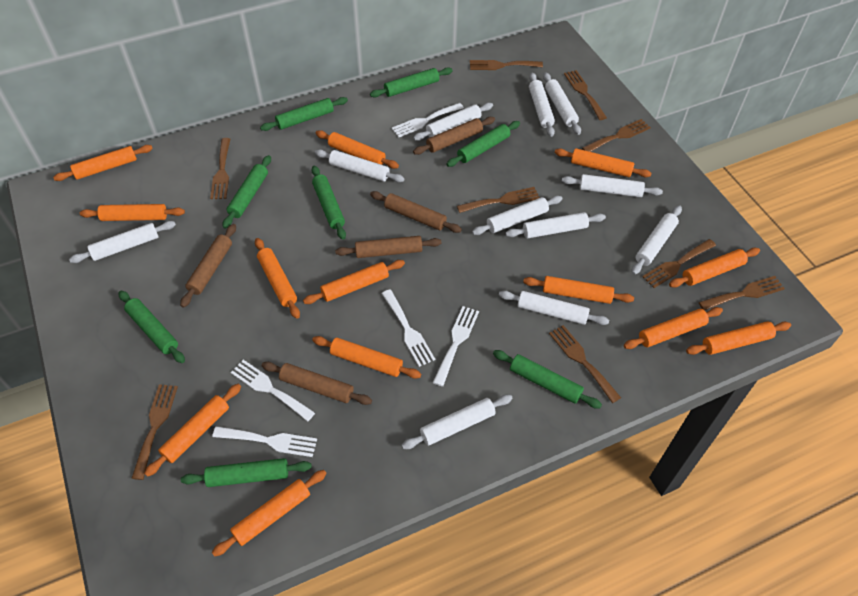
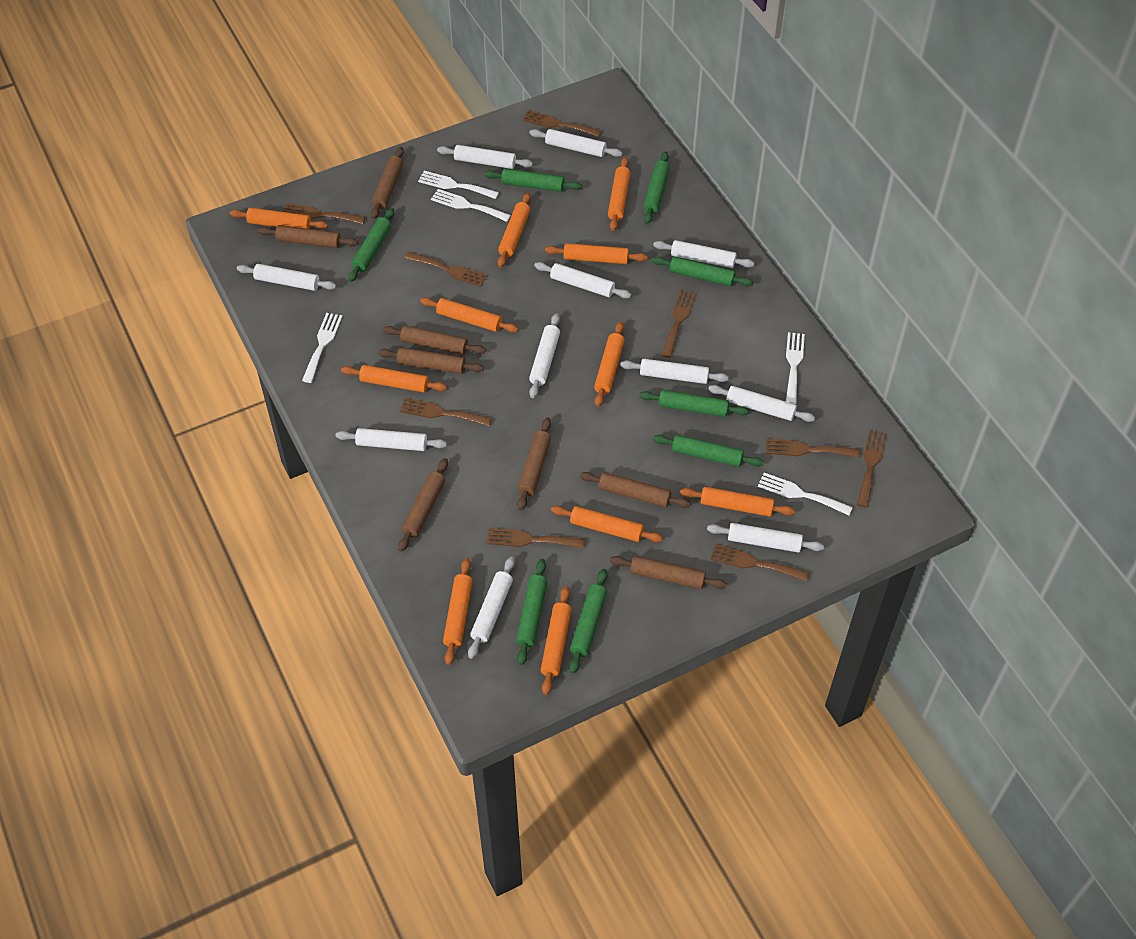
brown rolling pin: [180,224,236,308] [262,362,372,405] [335,236,442,258] [370,191,462,233] [413,117,495,155] = 5 -> [258,225,358,248] [371,147,404,219] [378,347,484,374] [383,325,486,355] [398,458,448,552] [517,417,551,510] [580,472,691,508] [610,556,727,589] = 8
orange rolling pin: [53,145,153,181] [80,204,185,221] [144,384,241,477] [212,470,327,557] [255,238,300,319] [303,260,405,304] [312,336,421,379] [316,130,399,169] [523,276,634,304] [555,148,651,177] [624,307,723,349] [669,248,760,288] [686,321,791,355] = 13 -> [230,208,328,229] [341,365,447,392] [420,297,519,333] [443,558,473,665] [498,193,531,267] [541,586,572,695] [545,243,647,264] [551,506,663,542] [594,322,625,407] [608,157,631,231] [680,487,795,517] = 11

